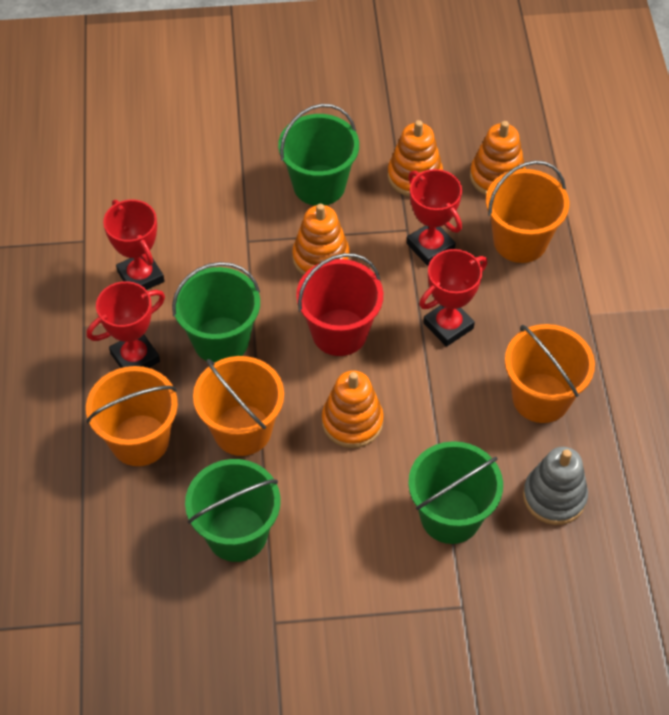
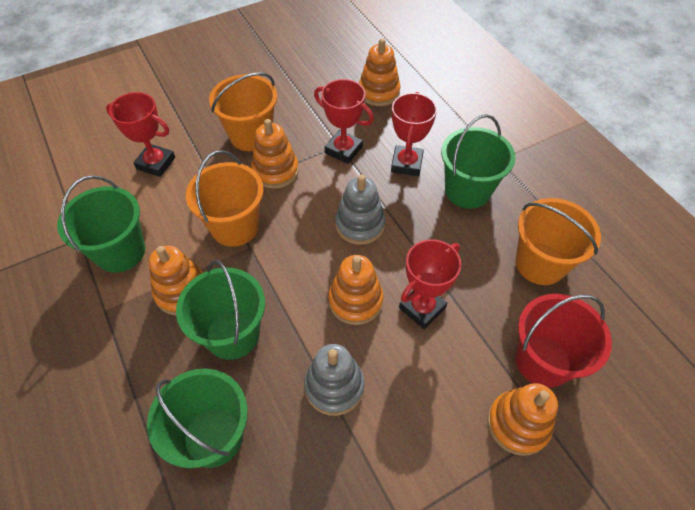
grey stacking toy: [523,447,588,525] = 1 -> [304,344,364,416] [335,175,385,245] = 2
orange bucket: [86,366,178,466] [193,356,284,456] [486,161,569,263] [505,324,595,423] = 4 -> [186,150,264,247] [209,72,277,151] [516,198,601,285] = 3
orange stacking toy: [292,204,350,275] [322,370,384,448] [388,120,443,197] [470,121,526,195] = 4 -> [149,246,204,315] [251,119,299,189] [328,255,383,325] [359,38,400,106] [488,383,558,456] = 5

